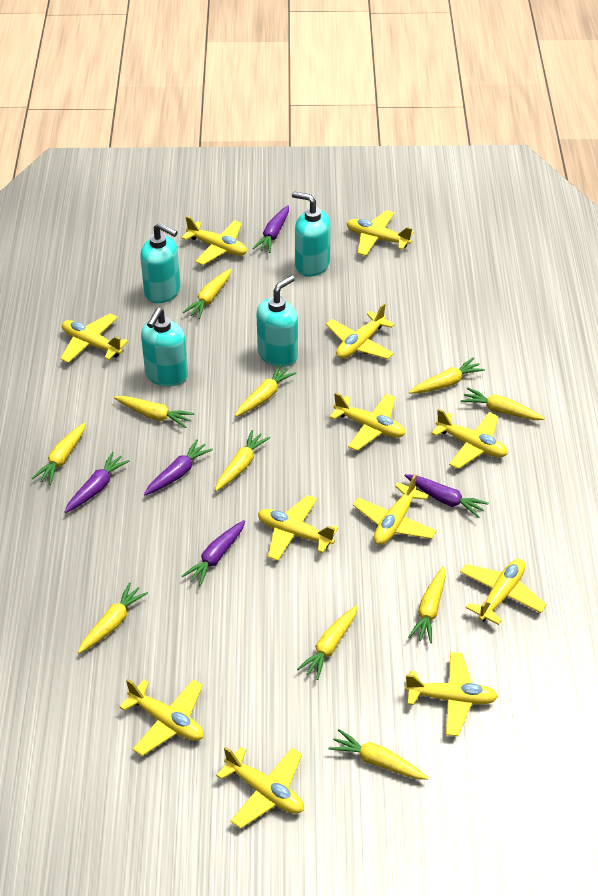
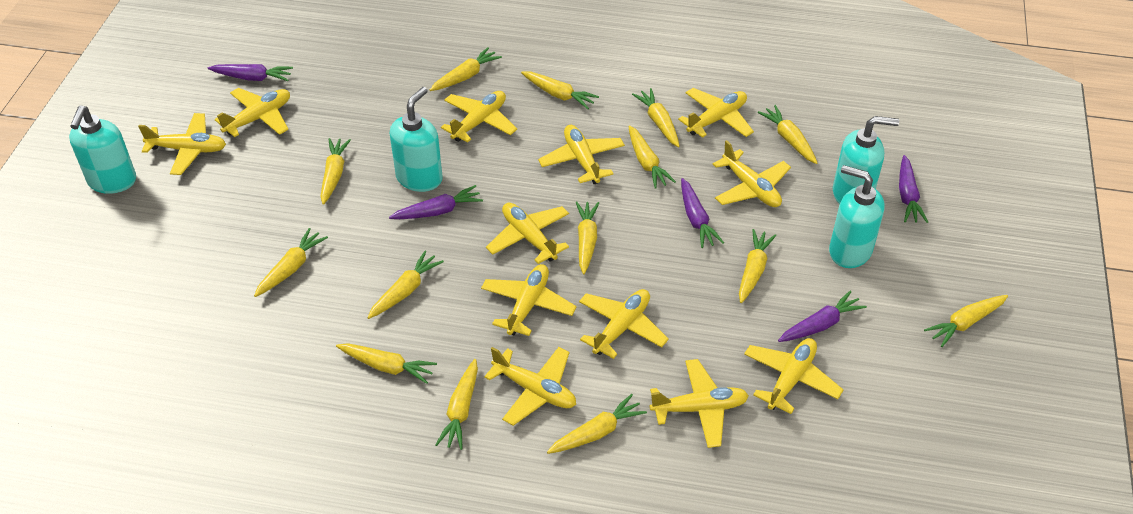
yellow carrot: [32,422,86,485] [78,583,148,654] [114,396,194,428] [183,269,231,319] [215,430,270,491] [235,364,296,417] [297,606,358,680] [329,729,429,780] [408,566,446,643] [409,358,485,394] [461,387,545,420] = 11 -> [254,228,328,297] [320,138,351,205] [336,343,437,384] [367,251,444,319] [430,47,502,91] [435,359,478,450] [521,71,599,109] [547,394,647,454] [576,201,599,274] [628,125,676,189] [632,88,680,147] [739,229,776,303] [757,105,817,164] [924,295,1008,347] = 14

